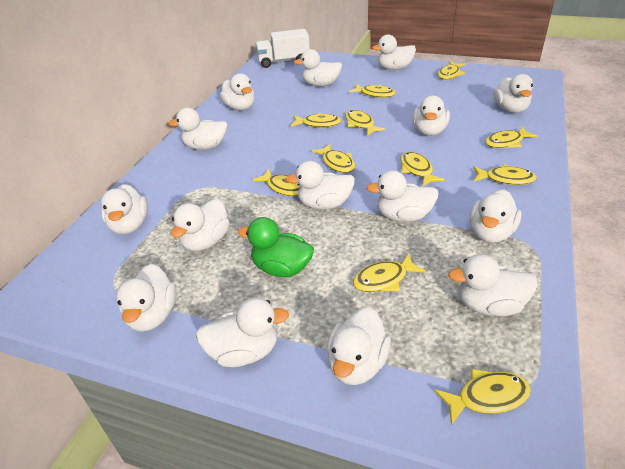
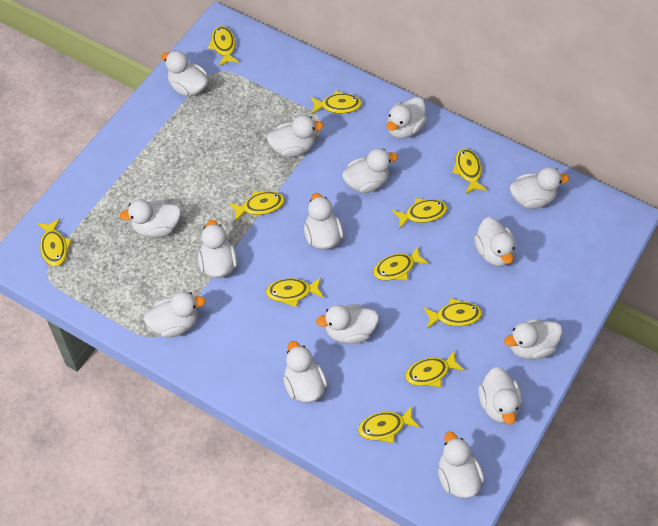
green duck: [238,217,314,277] = 1 -> none = 0
white truck: [256,29,310,68] = 1 -> none = 0

